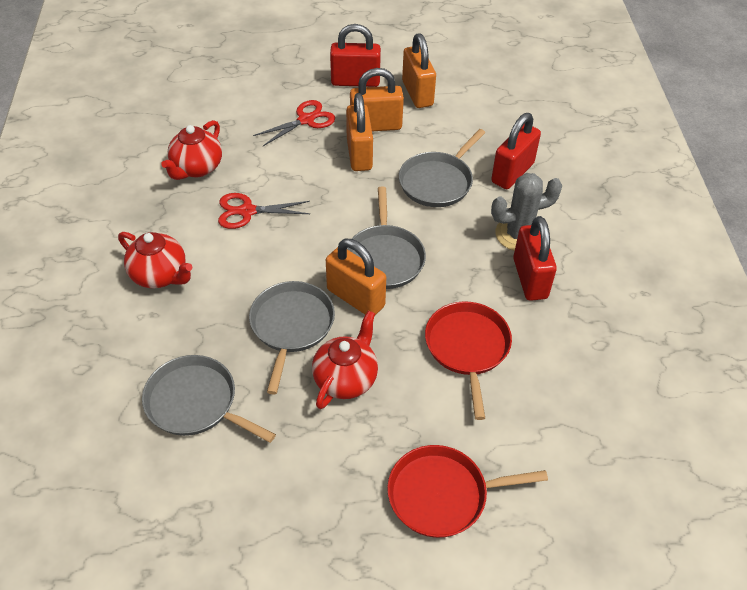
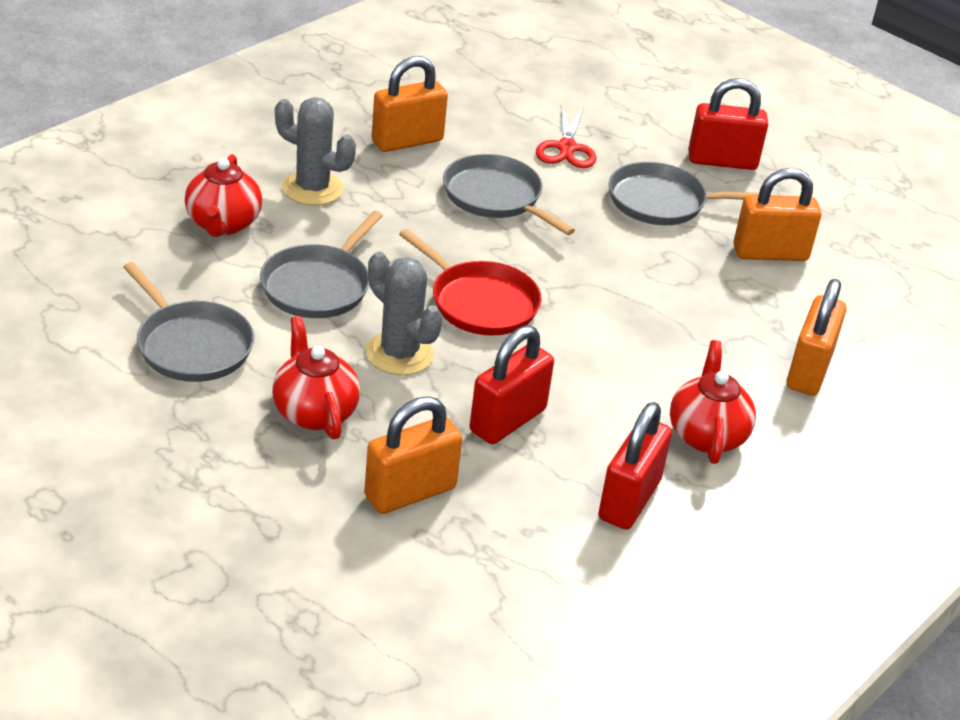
grey cactus: [491,173,562,251] = 1 -> [275,97,356,205] [366,252,443,375] = 2
red pan: [387,445,548,538] [425,301,512,420] = 2 -> [399,229,542,336] = 1
red scissors: [218,193,310,229] [253,100,335,146] = 2 -> [536,105,597,168] = 1

